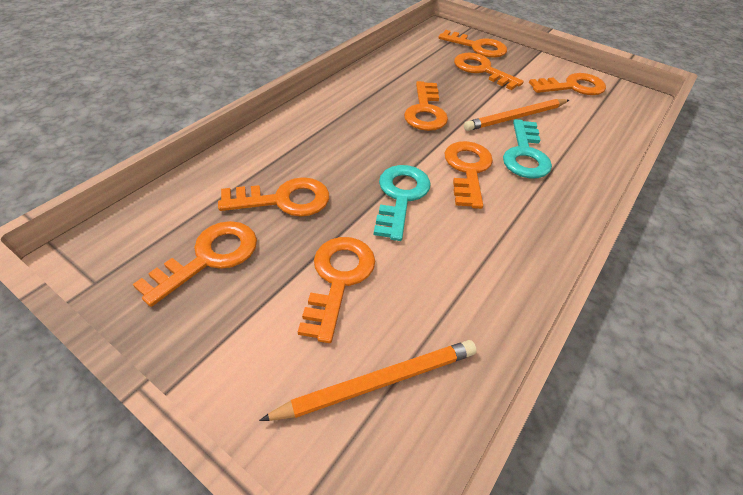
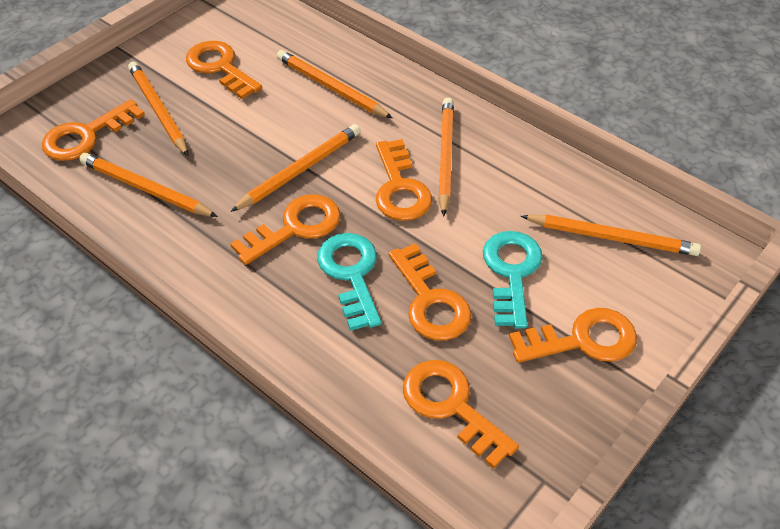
orange key: [133,221,257,307] [218,177,329,217] [298,237,375,343] [404,81,448,131] [438,30,507,58] [445,141,493,209] [454,53,524,90] [529,73,606,95] = 8 -> [42,99,145,161] [186,41,262,99] [230,194,341,265] [376,139,432,221] [389,243,472,340] [403,360,519,469] [509,308,637,363] = 7
orange pencil: [259,340,477,421] [464,99,569,131] = 2 -> [79,153,218,217] [128,62,189,156] [231,124,361,212] [277,50,392,118] [438,98,454,217] [521,214,701,256] = 6

